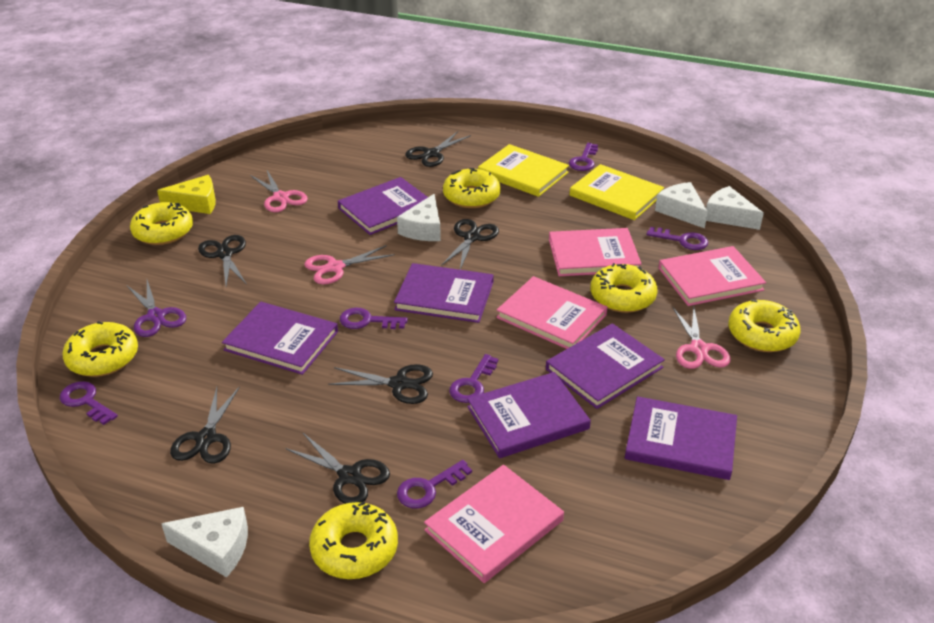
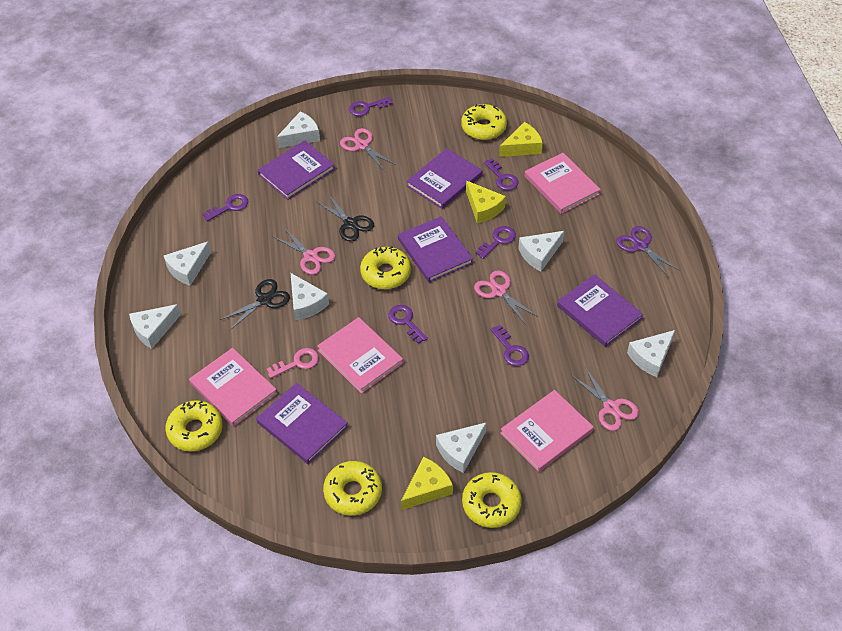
black scissors: [170,386,240,464] [198,235,247,286] [285,433,390,504] [328,364,433,404] [405,131,471,167] [441,219,499,270] = 6 -> [220,279,290,331] [317,194,374,242] = 2
pink key: none = 0 -> [267,348,319,378] = 1
pink scissors: [250,171,308,212] [304,245,395,284] [672,306,731,369] = 3 -> [273,229,335,275] [340,128,396,171] [474,270,538,325] [571,367,639,431] = 4
purple book: [222,302,338,375] [338,177,428,235] [394,263,494,323] [467,372,591,458] [546,323,665,409] [625,396,737,480] = 6 -> [256,383,348,464] [258,140,335,200] [398,216,473,283] [406,148,483,209] [557,274,643,347] = 5
white cheese: [161,507,248,578] [397,194,441,241] [655,182,708,228] [706,186,764,230] = 4 -> [129,304,181,349] [164,241,211,286] [277,111,320,148] [291,273,329,320] [436,422,487,473] [518,231,564,272] [627,330,675,377] = 7
yellow book: [478,144,569,197] [570,164,664,220] = 2 -> none = 0
yellow cheese: [157,175,216,214] = 1 -> [401,457,453,510] [466,181,506,223] [499,122,543,157] = 3
yellow donut: [63,321,138,377] [130,202,193,245] [309,501,398,579] [443,168,501,208] [590,263,657,313] [728,299,801,352] = 6 -> [165,400,223,452] [323,461,382,516] [360,246,411,289] [461,104,507,140] [462,472,522,528] = 5

